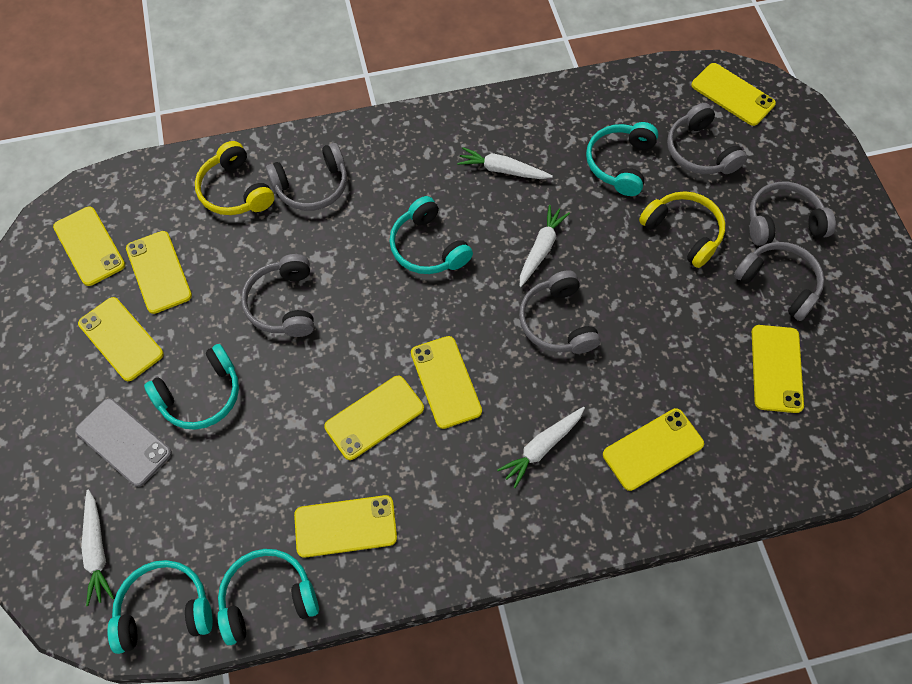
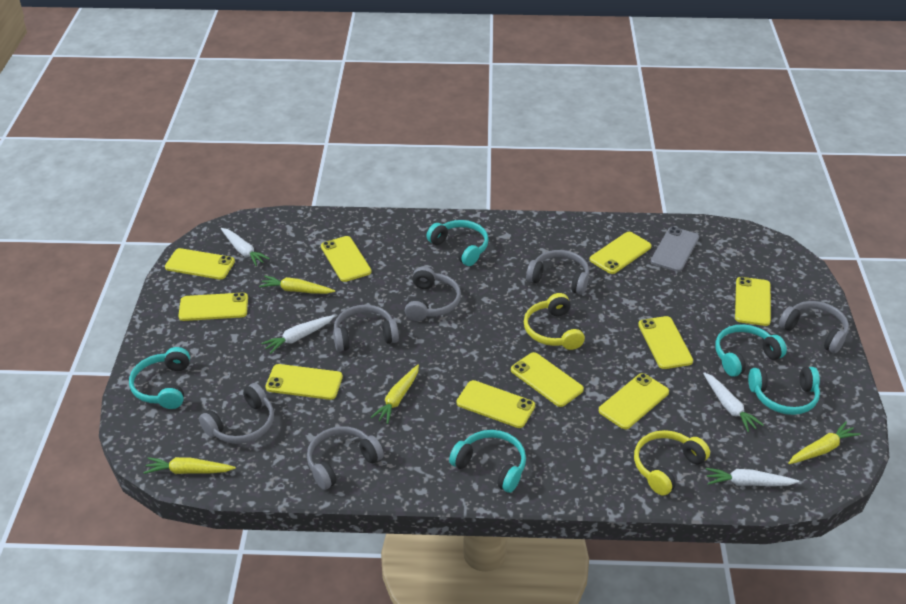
yellow carrot: none = 0 -> [143,457,236,474] [259,275,335,294] [370,365,419,424] [788,422,861,464] = 4
yellow phone: [53,207,125,286] [78,297,164,381] [126,231,192,314] [294,495,397,558] [324,376,424,460] [411,336,482,429] [603,408,704,491] [691,63,776,126] [752,325,804,413] = 9 -> [165,248,235,280] [178,293,248,321] [266,364,343,400] [321,236,371,282] [457,380,535,428] [511,352,584,407] [590,232,652,274] [599,373,669,429] [638,316,693,369] [735,277,771,326] = 10

